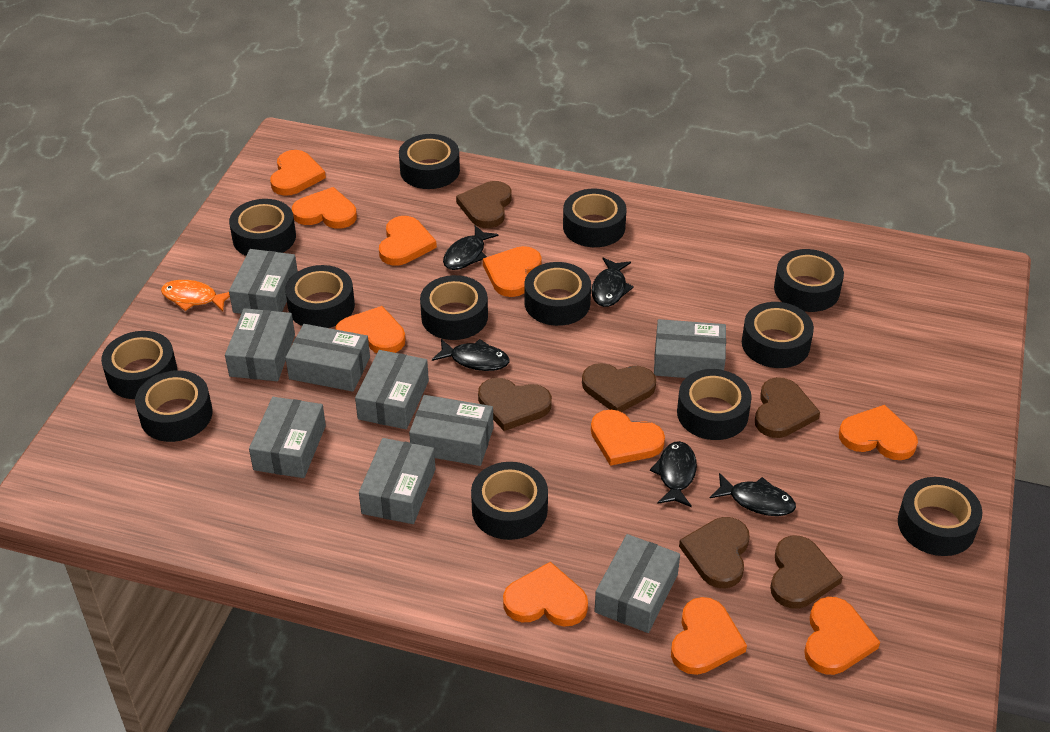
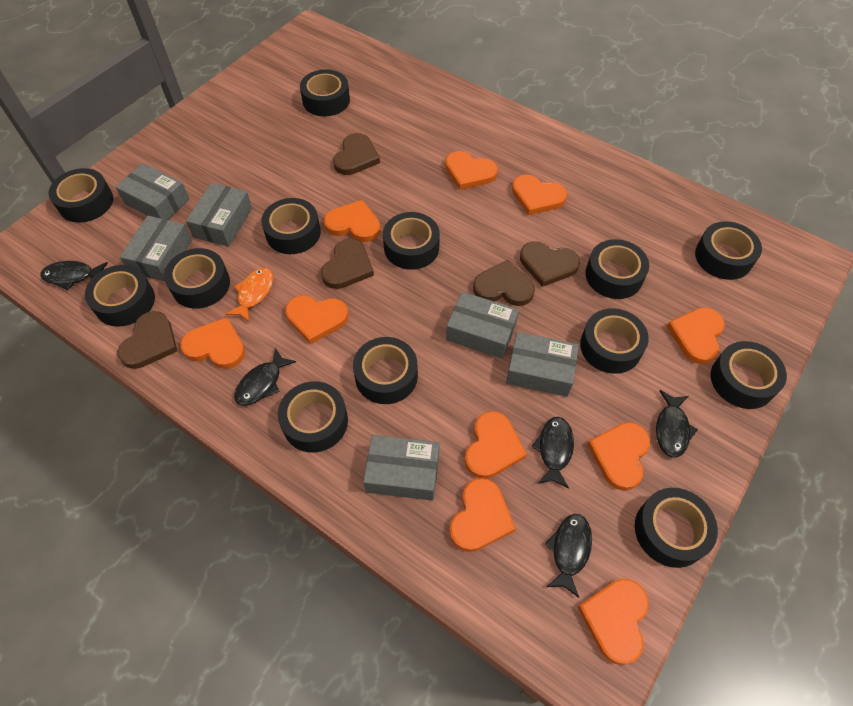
brown heart: [456,181,512,228] [478,378,552,431] [582,363,656,412] [679,517,750,588] [755,377,820,438] [770,535,843,609] = 6 -> [117,311,177,369] [321,238,374,289] [333,133,380,175] [473,260,535,306] [520,241,580,287] = 5
grey box: [225,308,295,381] [229,249,298,314] [249,397,326,478] [285,324,370,392] [355,350,429,429] [359,438,436,524] [409,395,494,466] [594,534,680,633] [654,319,726,378] = 9 -> [115,163,190,220] [120,216,192,281] [186,183,252,246] [363,435,440,501] [446,292,519,359] [506,332,579,397] = 6

